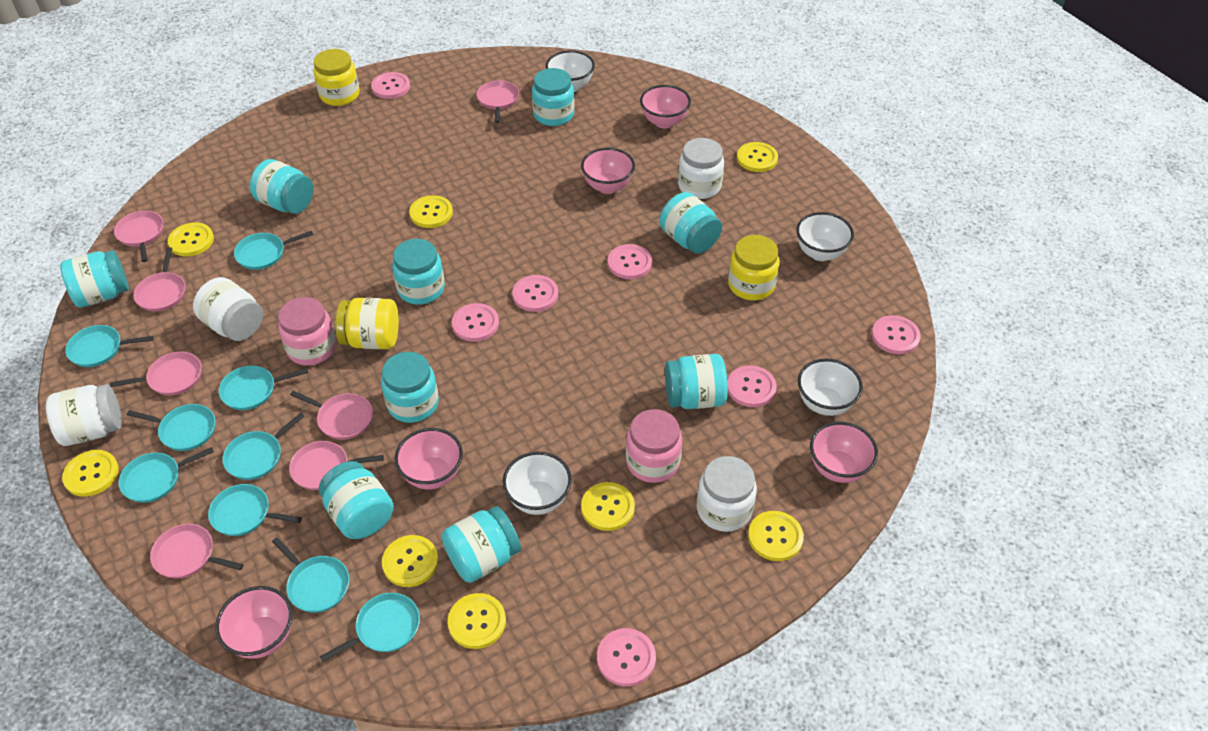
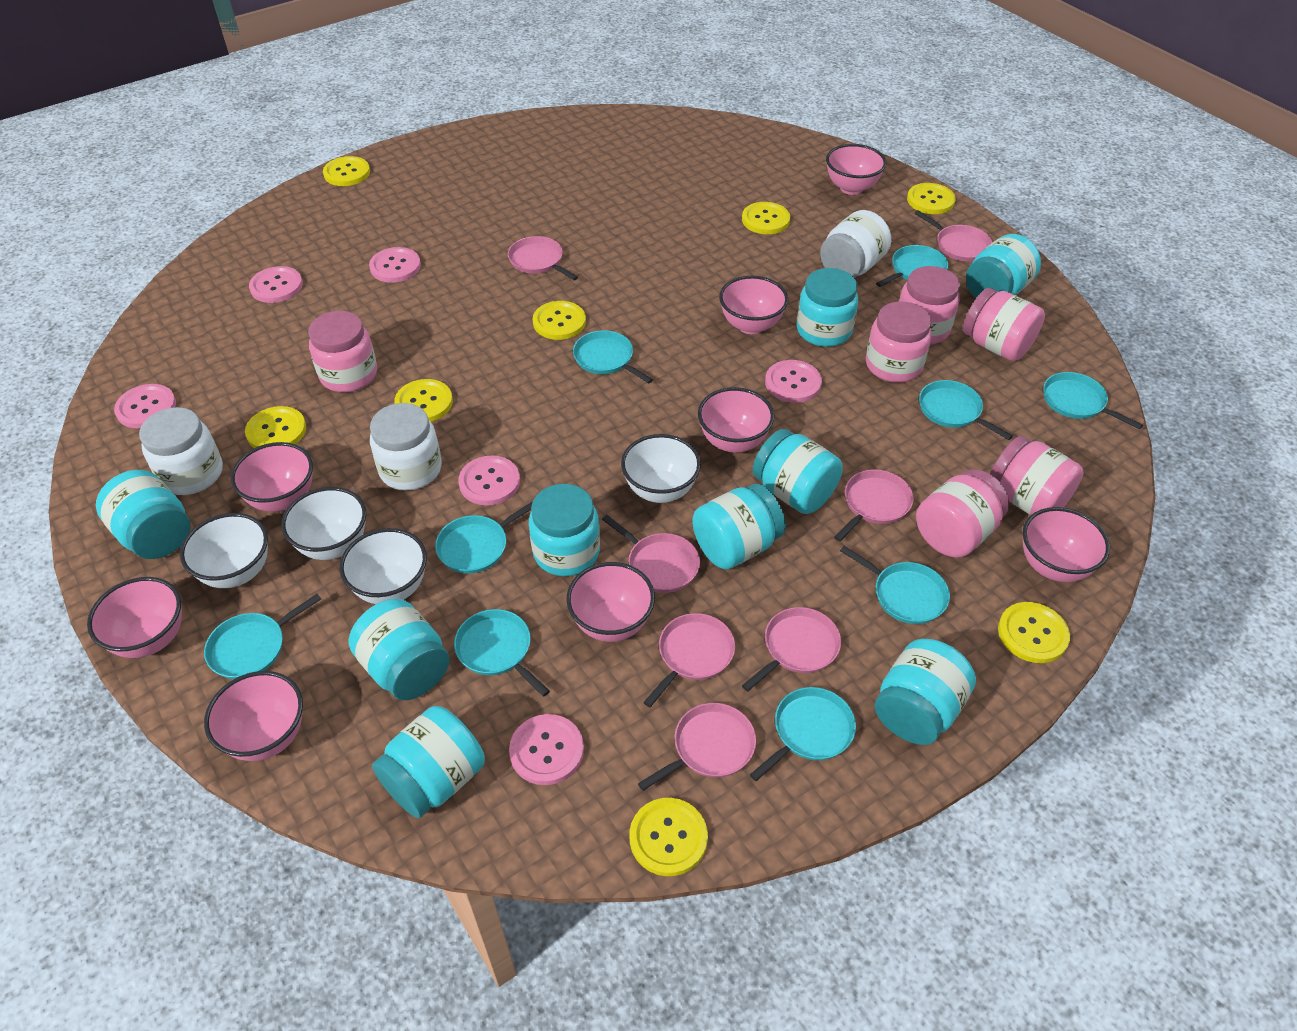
pink bowl: [215,586,293,659] [395,428,463,489] [581,148,635,194] [640,85,691,128] [810,422,878,483] = 5 -> [87,577,182,658] [204,671,303,761] [231,442,313,512] [566,562,655,642] [698,387,774,453] [719,276,788,334] [826,144,886,195] [1023,507,1110,582] = 8
pink button: [371,72,410,99] [452,303,499,342] [512,275,558,312] [597,628,656,686] [608,244,652,279] [728,365,777,407] [872,315,921,354] = 7 -> [114,384,176,429] [249,266,303,303] [369,247,421,283] [458,456,520,505] [509,714,584,785] [765,360,822,403] = 6
pink jar: [278,297,336,365] [626,409,682,483] = 2 -> [308,311,377,392] [866,301,932,383] [899,266,960,345] [916,469,1009,558] [963,288,1045,361] [990,436,1084,515] = 6
white jar: [46,384,122,446] [193,277,263,341] [678,138,724,199] [697,456,757,532] = 4 -> [139,407,223,495] [370,403,442,491] [820,210,891,278] = 3
yellow jar: [313,49,360,106] [335,298,399,349] [728,235,780,300] = 3 -> none = 0

